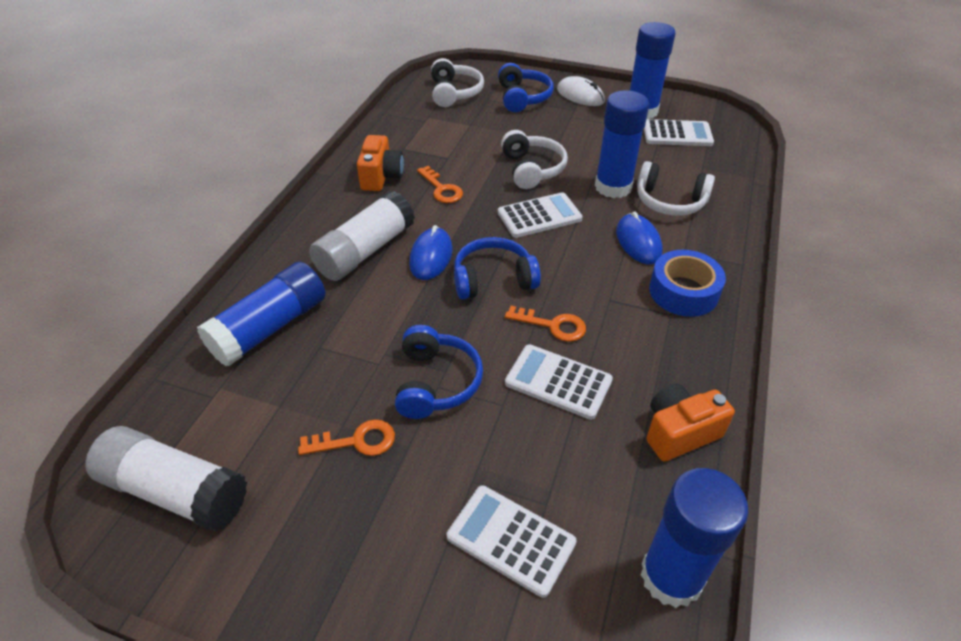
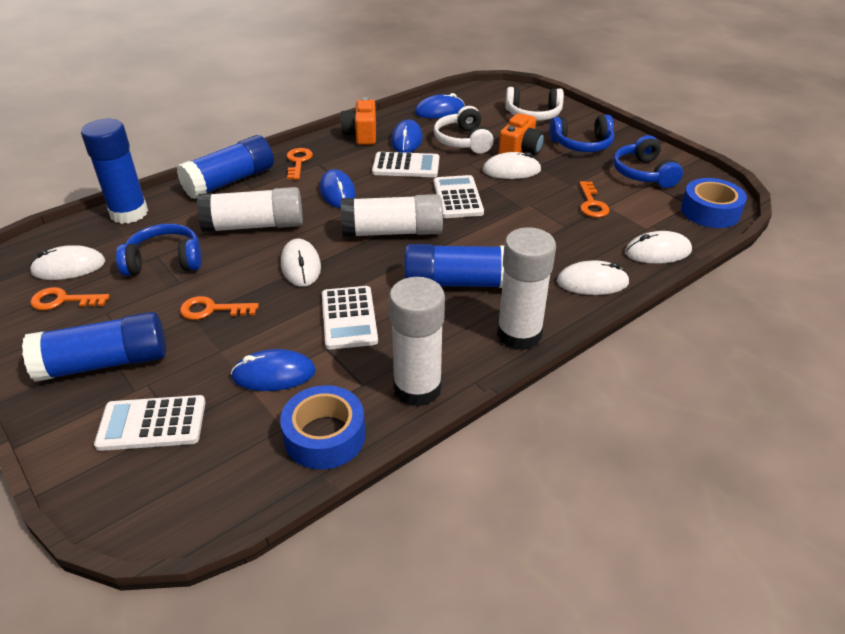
blue mouse: [409,225,452,280] [616,211,663,264] = 2 -> [231,349,316,391] [320,169,356,208] [391,120,423,153] [415,93,465,118] = 4
blue tape: [649,250,726,317] = 1 -> [280,385,365,470] [681,178,747,228] = 2
orange key: [298,419,395,456] [417,166,463,203] [505,306,586,342] = 3 -> [30,287,110,310] [180,296,259,320] [286,148,313,180] [579,181,610,218] = 4
white glue stick: [85,426,247,532] [309,191,415,281] = 2 -> [197,187,303,233] [341,194,443,238] [389,277,445,407] [497,227,556,350] = 4
white headphones: [431,58,484,107] [501,130,568,189] [637,161,715,216] = 3 -> [434,106,494,154] [505,87,564,121] = 2
white mouse: [557,76,605,106] = 1 -> [29,245,105,280] [281,239,321,287] [483,152,542,179] [557,260,630,295] [625,231,692,264] = 5

